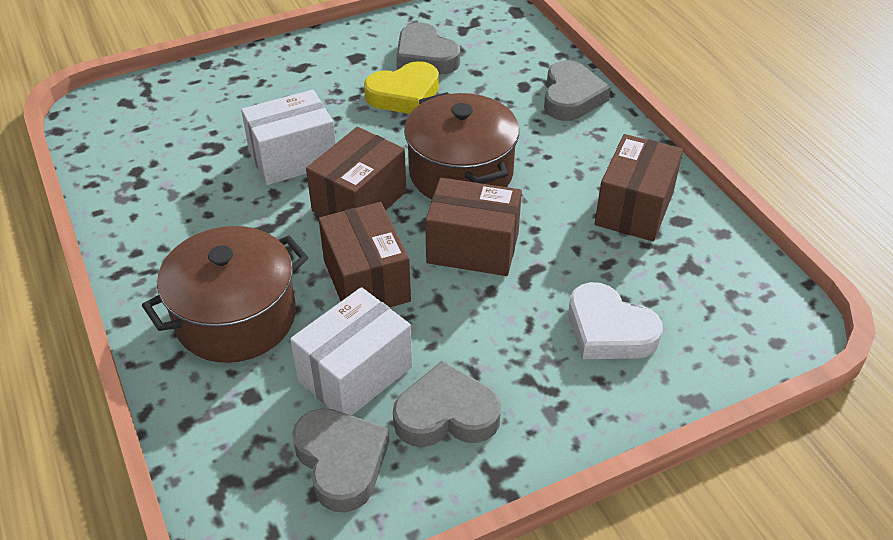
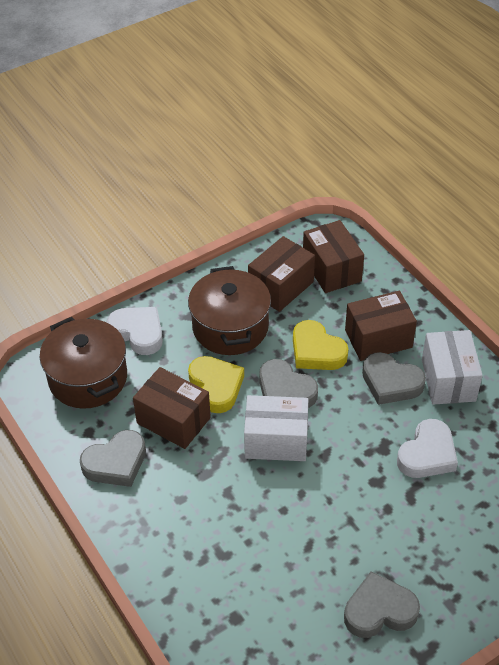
white heart: [569,282,663,359] = 1 -> [107,307,163,355] [397,419,458,478] = 2
yellow heart: [364,61,439,114] = 1 -> [188,356,244,413] [293,320,348,370] = 2

